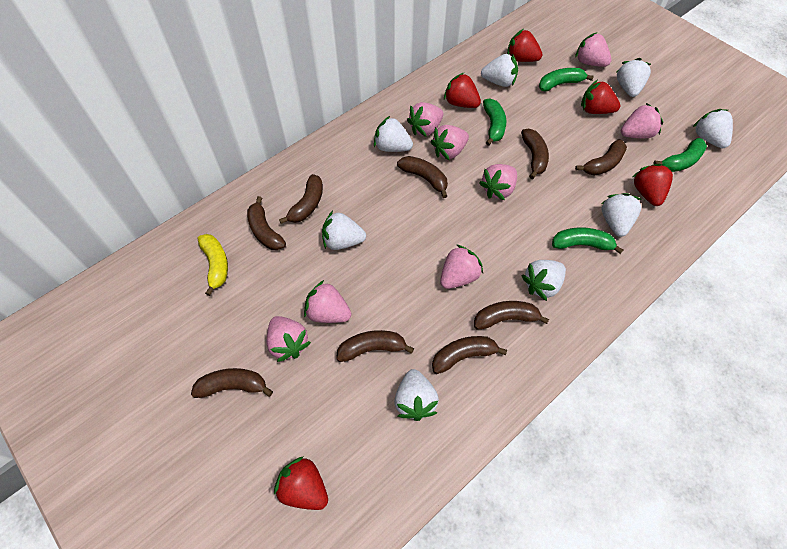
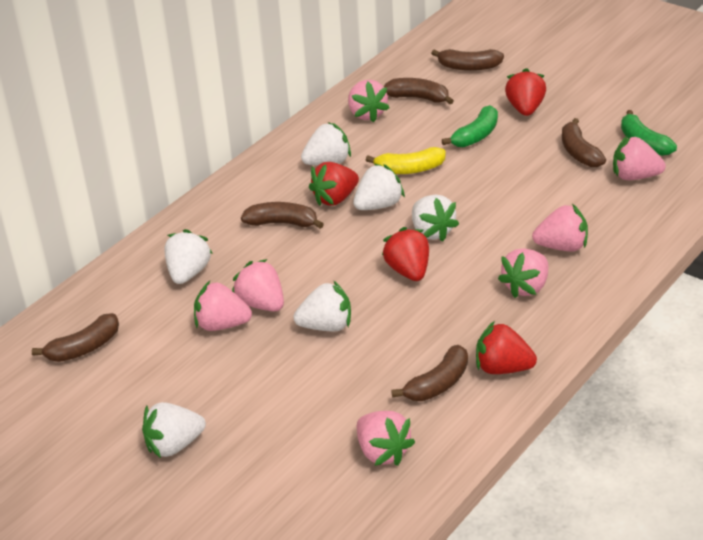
brown banana: [191,368,273,398] [247,196,286,250] [279,174,323,224] [336,330,414,362] [397,156,448,198] [432,336,507,374] [474,301,549,330] [521,129,549,179] [575,139,627,176] = 9 -> [32,313,119,362] [241,202,324,229] [383,78,454,104] [391,345,468,401] [431,49,504,71] [562,118,606,167] = 6
green banana: [483,98,506,146] [539,68,594,92] [552,227,623,254] [653,138,707,172] = 4 -> [442,105,498,147] [621,110,677,156] = 2
pink strawberry: [267,316,311,362] [304,280,351,323] [407,102,443,137] [431,125,469,160] [440,244,483,289] [479,164,517,200] [575,32,611,67] [621,103,663,138] = 8 -> [194,281,252,331] [232,259,284,312] [348,80,389,123] [357,411,415,466] [498,248,548,298] [532,204,588,251] [613,136,666,180] = 7
red strawberry: [274,456,328,510] [444,73,481,108] [507,29,543,62] [581,80,620,114] [633,164,673,206] = 5 -> [309,162,359,206] [382,227,429,281] [476,321,537,374] [505,68,546,116] = 4
white strawberry: [322,211,366,250] [374,116,413,152] [394,369,439,421] [481,54,518,87] [522,260,566,301] [601,193,642,237] [617,58,651,97] [693,109,733,148] = 8 -> [142,402,206,458] [164,229,213,284] [293,281,351,332] [301,122,351,165] [353,164,405,210] [412,195,459,242] = 6

